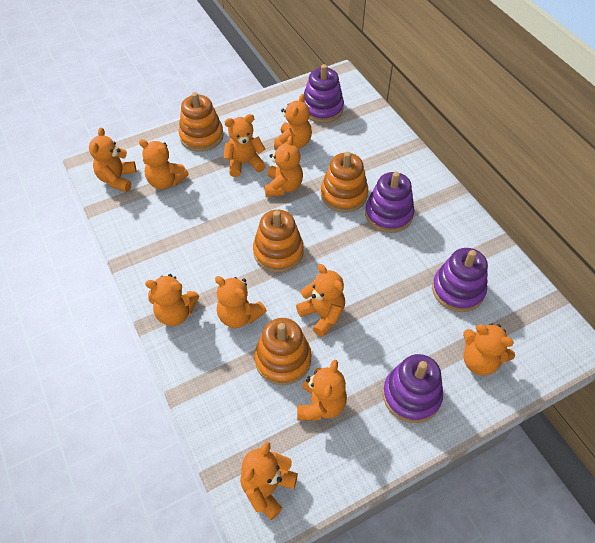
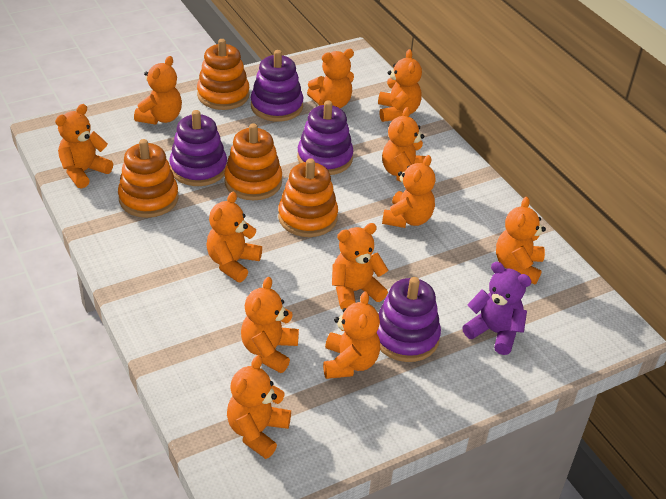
orange teddy bear: [89,127,136,192] [139,139,189,189] [145,274,199,326] [215,276,267,328] [224,114,266,177] [240,442,298,520] [265,136,303,197] [274,94,312,149] [296,264,345,337] [297,360,347,420] [463,323,515,376] = 11 -> [55,104,113,189] [134,56,182,125] [206,192,262,282] [227,355,291,459] [241,277,299,373] [307,49,354,108] [323,291,380,379] [332,223,388,310] [378,49,422,122] [382,107,426,182] [382,155,436,228] [496,197,546,285] = 12
purple teddy bear: none = 0 -> [462,262,532,355] = 1

